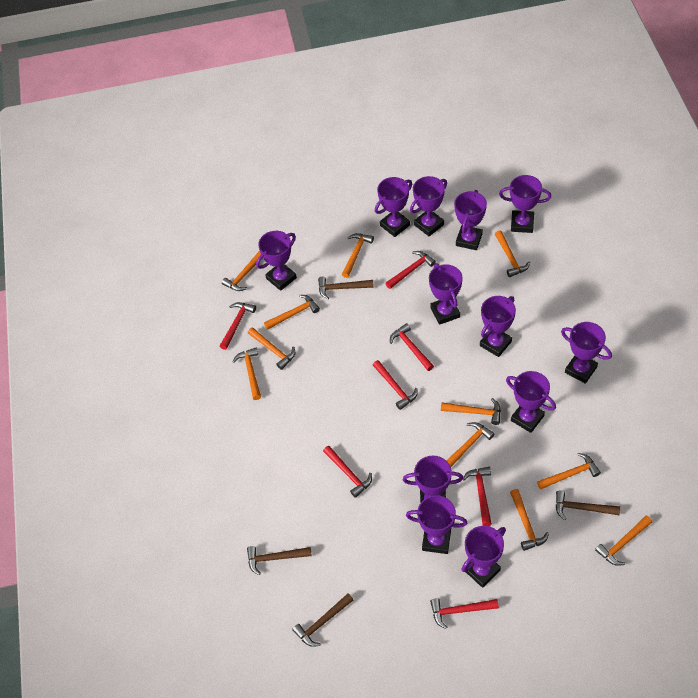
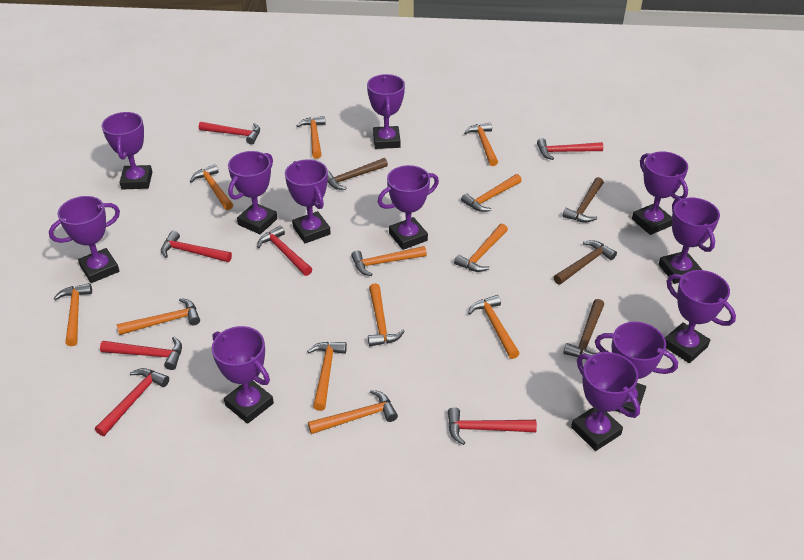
orange hammer: [222,250,261,291] [232,348,261,400] [248,327,295,370] [264,295,320,330] [342,233,374,278] [441,398,501,425] [446,422,494,467] [495,230,530,277] [510,489,549,551] [537,453,601,490] [595,515,652,566] = 11 -> [54,283,92,346] [117,298,200,335] [190,164,233,210] [297,116,325,159] [307,342,347,411] [308,390,398,434] [351,246,427,276] [368,283,405,347] [454,224,508,272] [461,174,522,212] [464,123,498,166] [468,295,520,359] = 12

